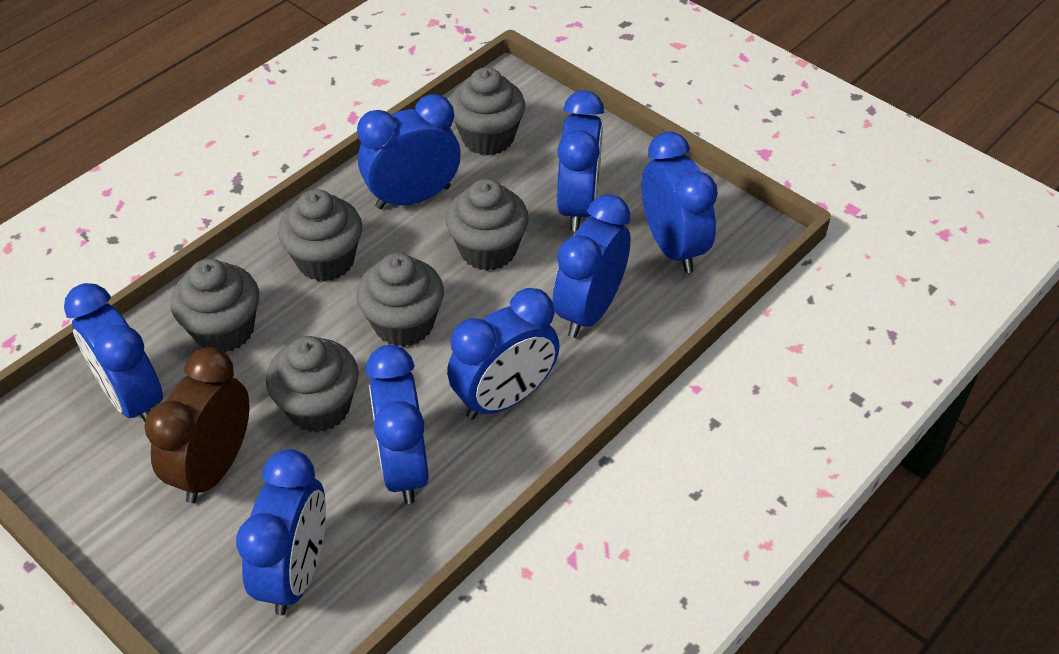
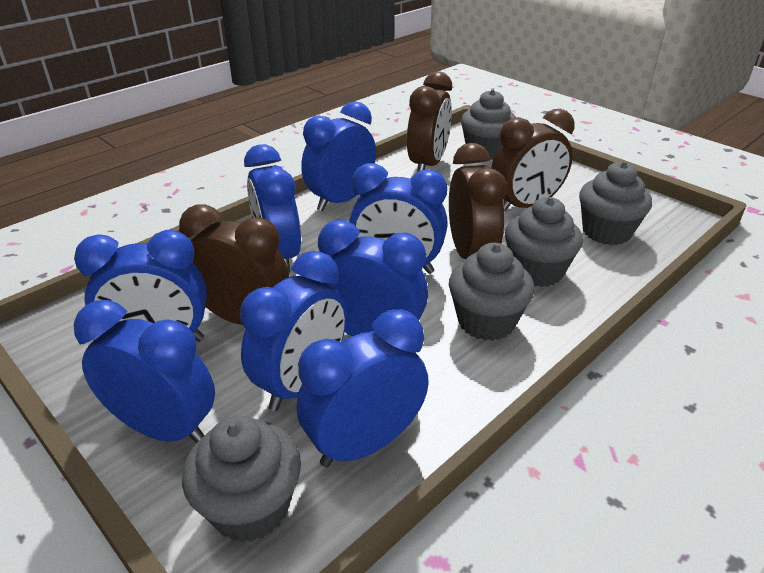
brown clock: [144,347,249,503] = 1 -> [179,204,290,325] [407,71,452,172] [449,143,507,259] [491,109,574,212] = 4
grey cupcake: [171,259,259,353] [266,336,359,433] [278,189,362,282] [356,253,444,347] [445,179,529,271] [449,67,525,156] = 6 -> [182,416,301,542] [449,243,535,341] [461,89,516,160] [505,197,583,287] [579,161,652,245] = 5

